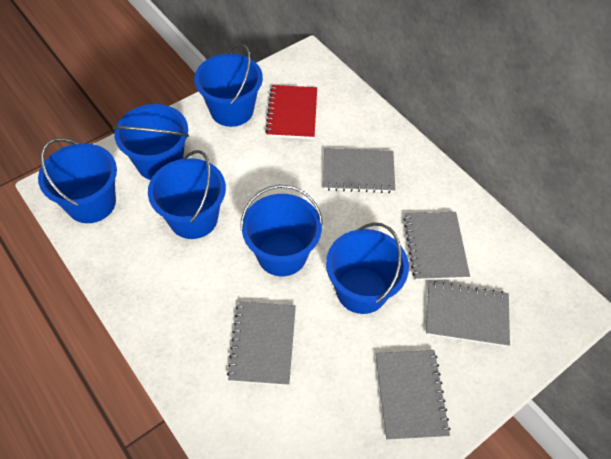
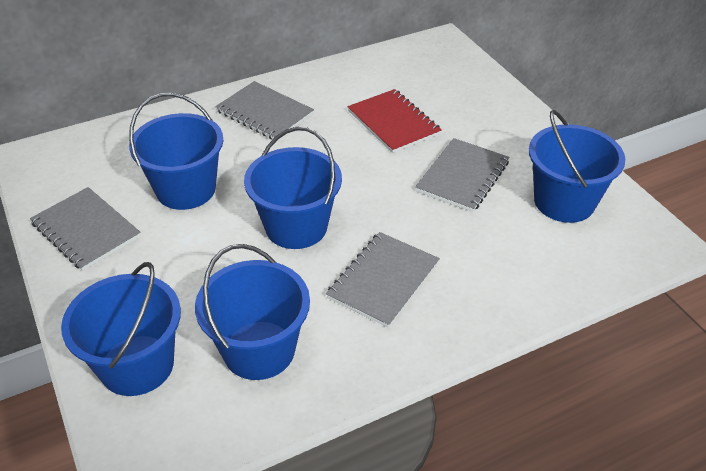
blue bucket: [38,138,117,223] [112,104,189,180] [148,150,226,239] [194,43,263,127] [240,185,323,276] [326,222,409,314] = 6 -> [61,262,181,396] [129,93,223,210] [195,244,310,380] [244,127,342,249] [529,110,625,223] = 5
grey notebook: [227,301,296,386] [323,148,395,193] [376,350,451,440] [403,212,470,280] [426,281,510,347] = 5 -> [30,187,141,271] [215,81,314,139] [326,232,440,328] [415,138,509,212] = 4

